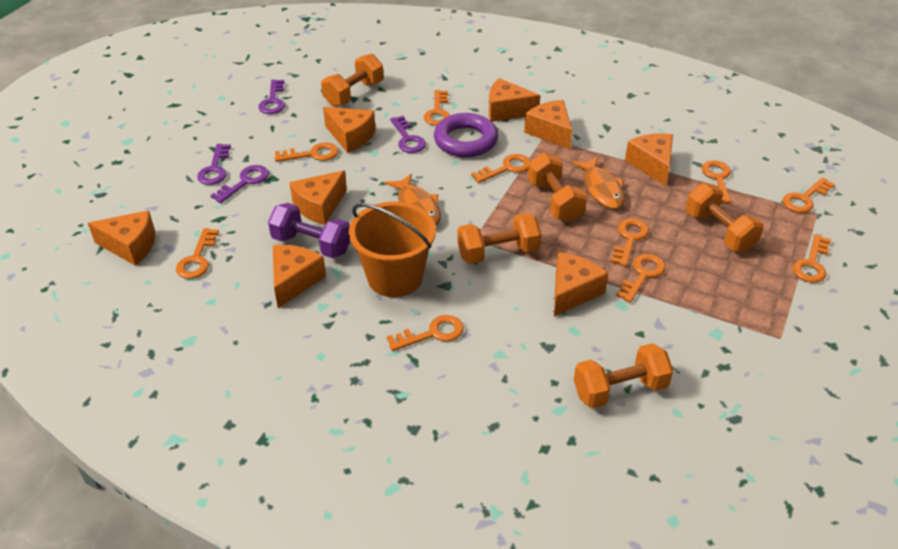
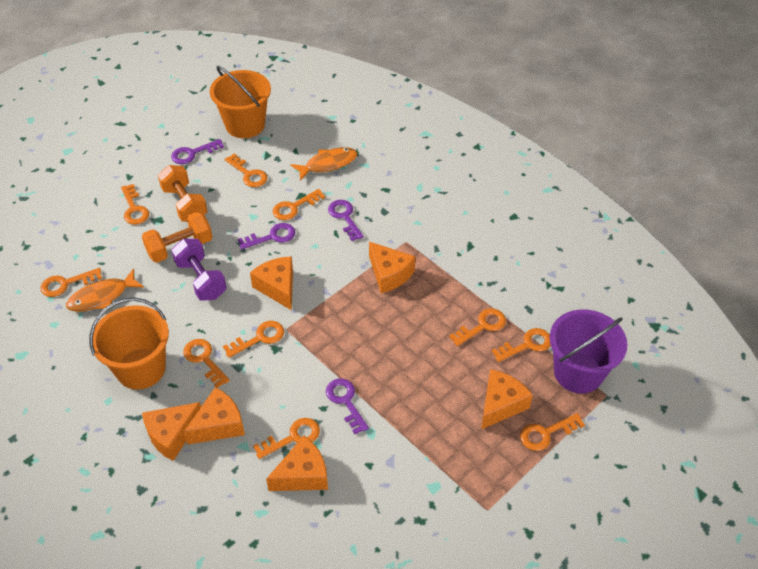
orange bucket: [349,202,436,297] = 1 -> [89,298,169,390] [210,66,271,138] = 2
orange cheese: [88,210,155,266] [273,245,326,308] [289,170,347,225] [323,107,376,153] [489,78,540,122] [524,100,572,149] [554,252,608,316] [625,133,673,186] = 8 -> [142,402,201,461] [184,387,245,444] [250,256,293,310] [266,436,328,491] [369,242,415,293] [481,369,533,430] = 6
orange dumbbell: [321,54,384,107] [457,213,541,264] [528,153,587,222] [574,343,673,408] [686,183,764,252] = 5 -> [142,212,212,263] [158,165,207,222] = 2
purple bucket: none = 0 -> [550,309,627,394] = 1
purple ring: [434,113,498,157] = 1 -> none = 0

